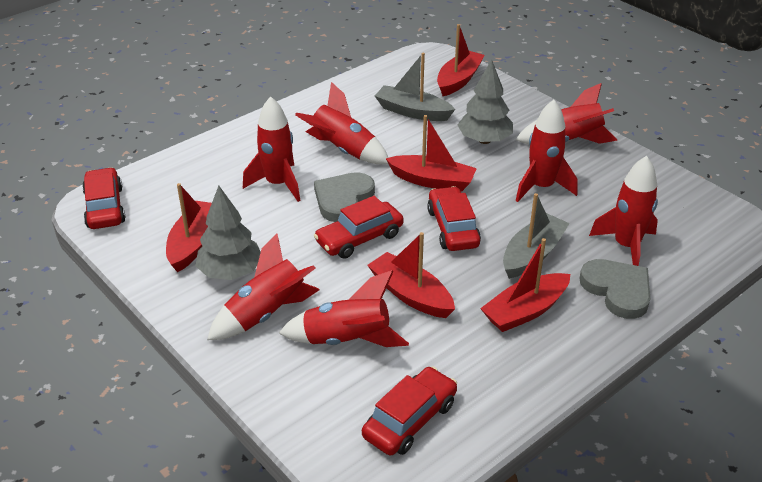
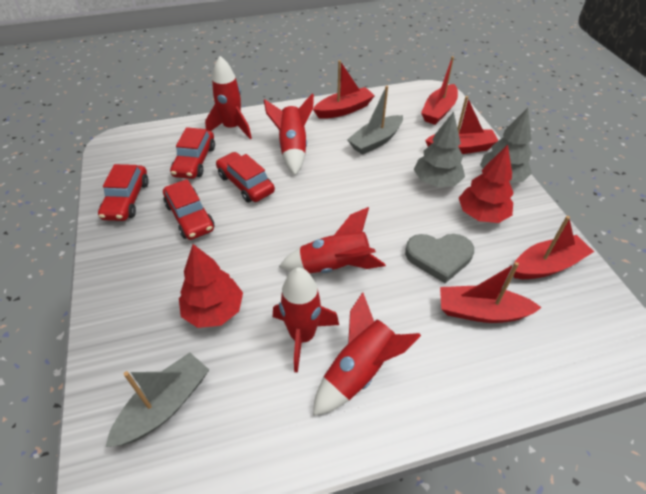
grey heart: [314,172,375,222] [579,259,650,319] = 2 -> [405,234,474,283] = 1
red rocket: [207,233,320,340] [243,96,300,202] [279,270,409,347] [295,82,388,164] [515,83,617,144] [516,100,577,202] [589,156,658,266] = 7 -> [205,56,252,139] [264,93,314,175] [273,267,339,373] [279,207,386,273] [313,292,421,416] = 5
red tree: none = 0 -> [179,244,243,328] [459,145,514,223] = 2

